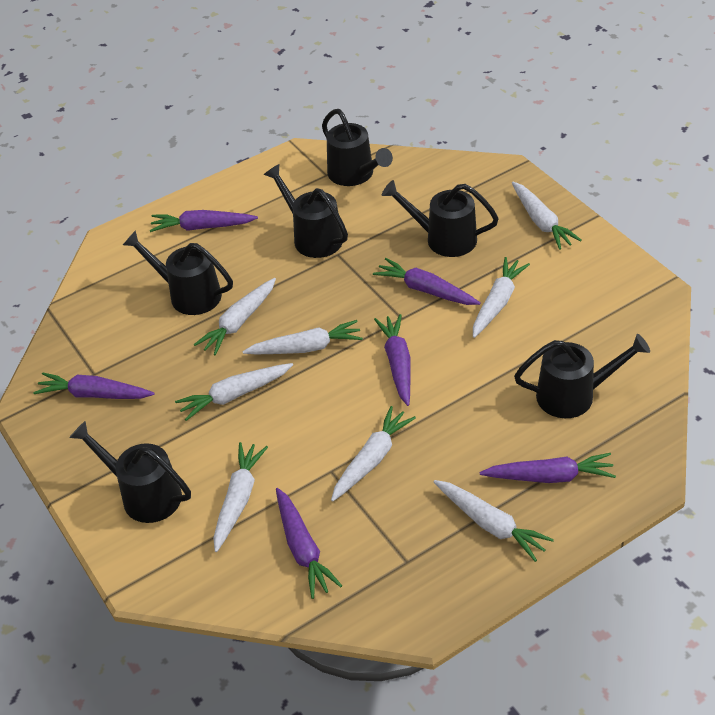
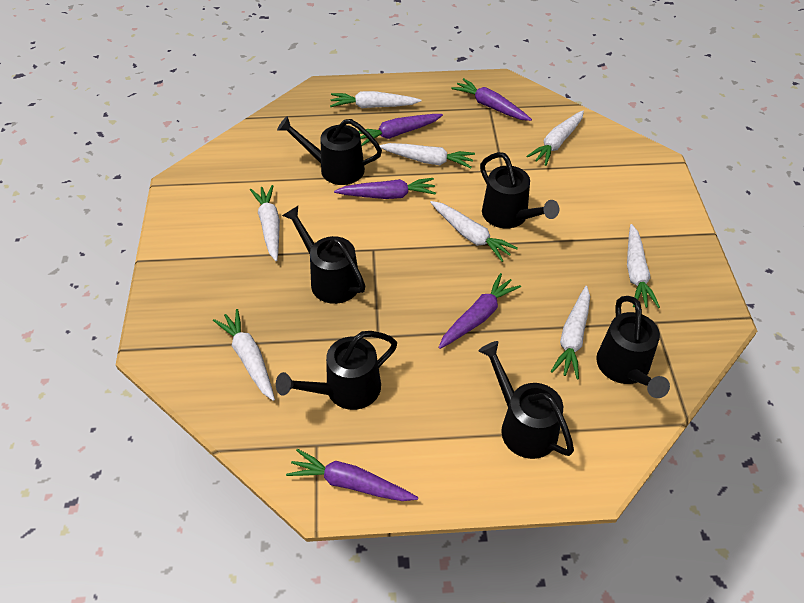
purple carrot: [33,372,155,399] [150,210,258,232] [276,488,342,599] [373,258,481,305] [374,314,410,406] [480,453,616,483] = 6 -> [286,449,418,501] [334,178,436,199] [358,114,443,146] [438,273,521,349] [451,78,532,121] = 5

